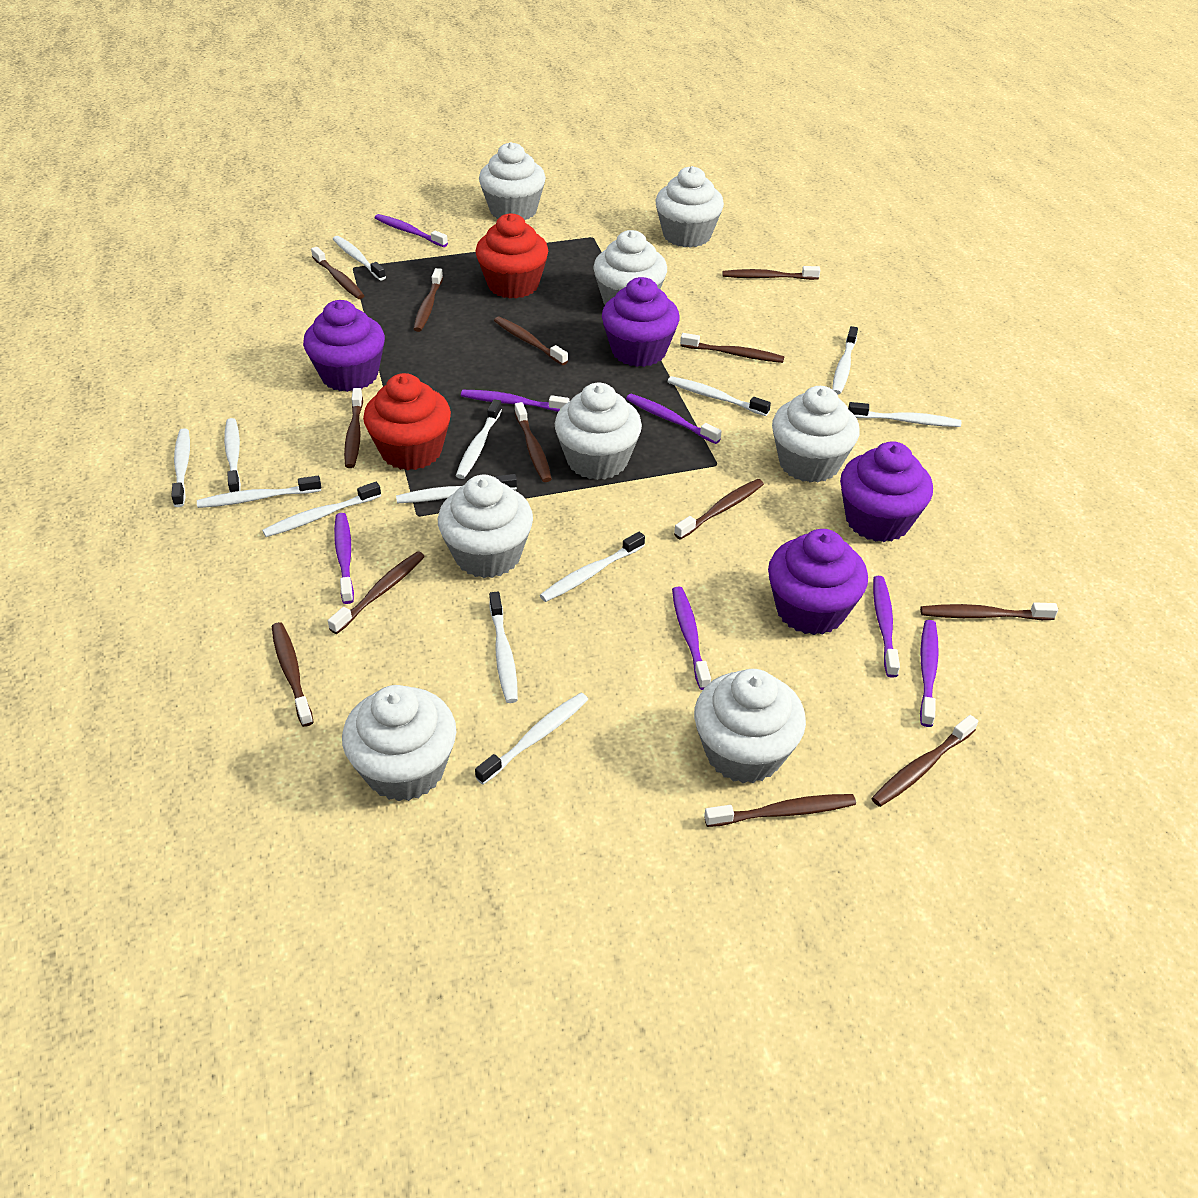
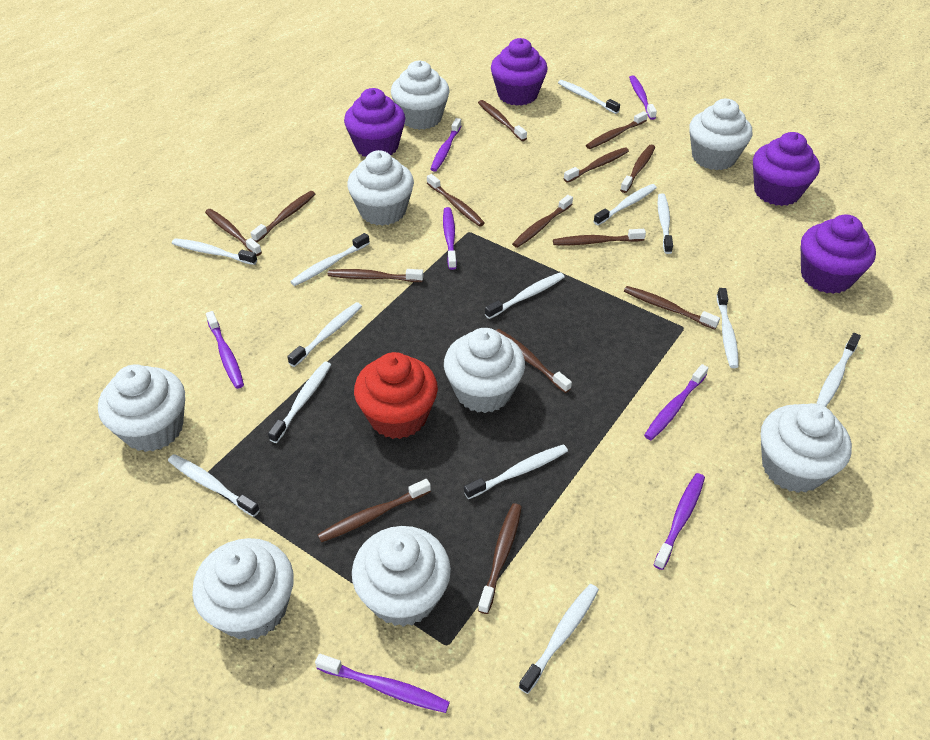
brown toothbrush: [272,622,314,727] [311,247,364,299] [328,551,425,634] [344,388,363,468] [414,268,443,332] [494,317,568,365] [515,402,552,482] [674,479,764,540] [680,333,784,363] [704,794,856,827] [723,266,820,280] [871,715,978,807] [920,602,1058,620] = 13 -> [205,209,262,256] [251,191,315,242] [317,479,431,543] [327,269,424,282] [427,174,485,227] [478,100,527,141] [478,503,522,614] [495,329,572,393] [512,195,573,248] [553,229,646,245] [564,147,629,183] [586,111,648,149] [620,145,655,193] [624,286,720,330] = 14
red cupcake: [363,373,451,470] [476,213,548,299] = 2 -> [354,352,438,439] = 1

